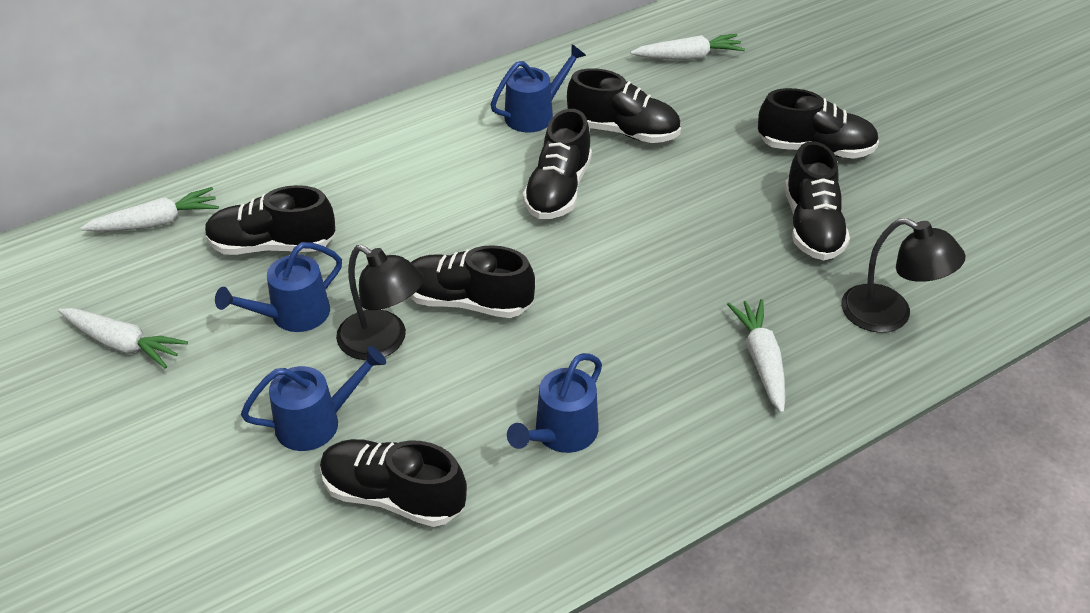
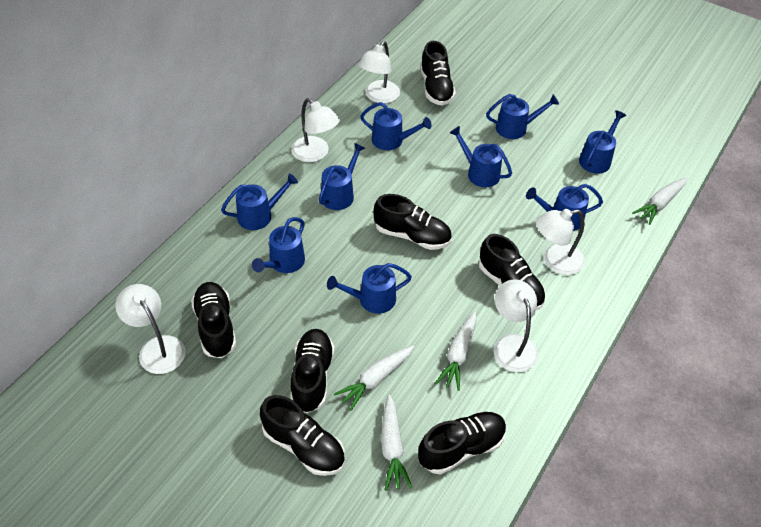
black lamp: [336,245,424,360] [841,218,965,333] = 2 -> none = 0
blue watering can: [215,242,342,332] [241,346,386,451] [491,44,586,133] [507,353,602,453] = 4 -> [221,173,298,230] [252,217,305,273] [319,143,365,210] [327,263,412,314] [360,102,432,150] [450,126,512,187] [486,94,559,139] [526,184,603,231] [579,110,626,174] = 9
white lamp: none = 0 -> [115,284,185,374] [291,98,340,162] [358,41,400,103] [494,279,538,372] [536,209,585,275] = 5

